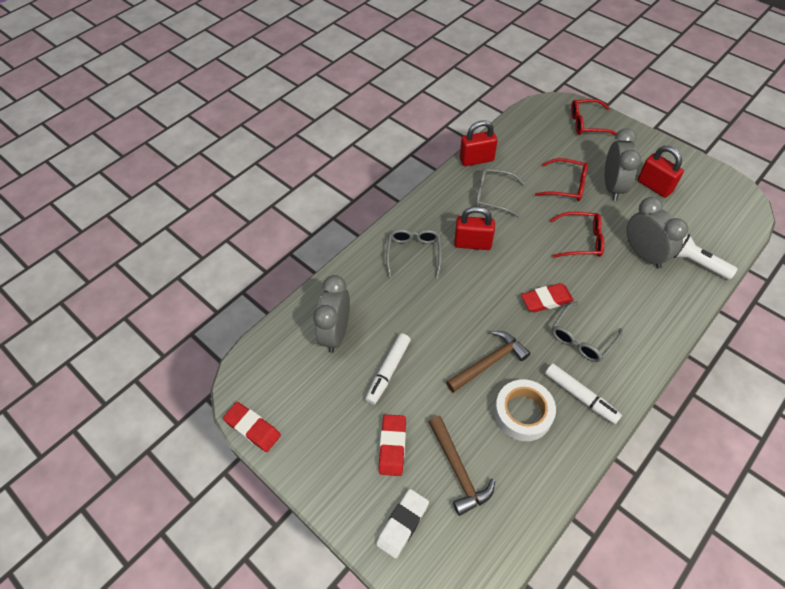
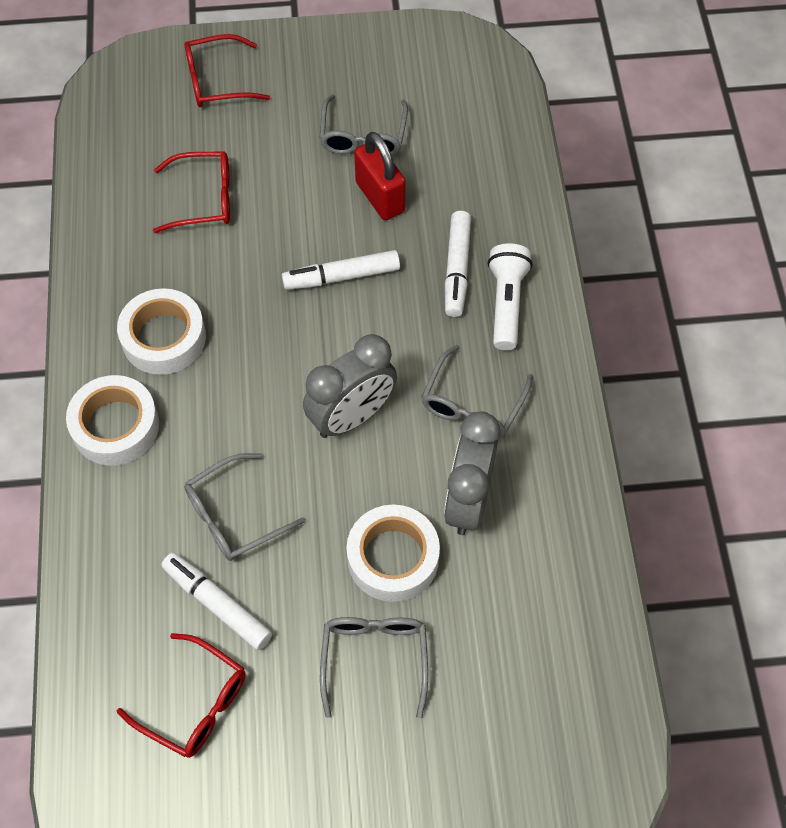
brown hammer: [429,416,495,516] [446,331,530,393] = 2 -> none = 0
grey clock: [313,275,350,353] [605,128,641,201] [627,197,688,268] = 3 -> [303,334,397,438] [444,411,500,535] = 2
grey glasses: [386,229,442,278] [476,168,525,217] [552,302,623,362] = 3 -> [184,453,305,561] [320,95,408,156] [320,617,428,719] [422,345,533,438] = 4
red eraser: [223,402,281,452] [379,414,406,476] [521,283,574,312] = 3 -> none = 0
red padlock: [454,206,495,250] [460,120,497,166] [638,146,684,198] = 3 -> [354,132,406,220] = 1
white eraser: [376,489,429,559] = 1 -> none = 0
white marker: [365,333,411,405] [545,364,622,424] = 2 -> [161,552,272,650] [282,250,400,290] [445,211,471,317] = 3
white tape: [494,379,556,441] = 1 -> [66,375,159,466] [117,288,206,375] [347,505,440,602] = 3

